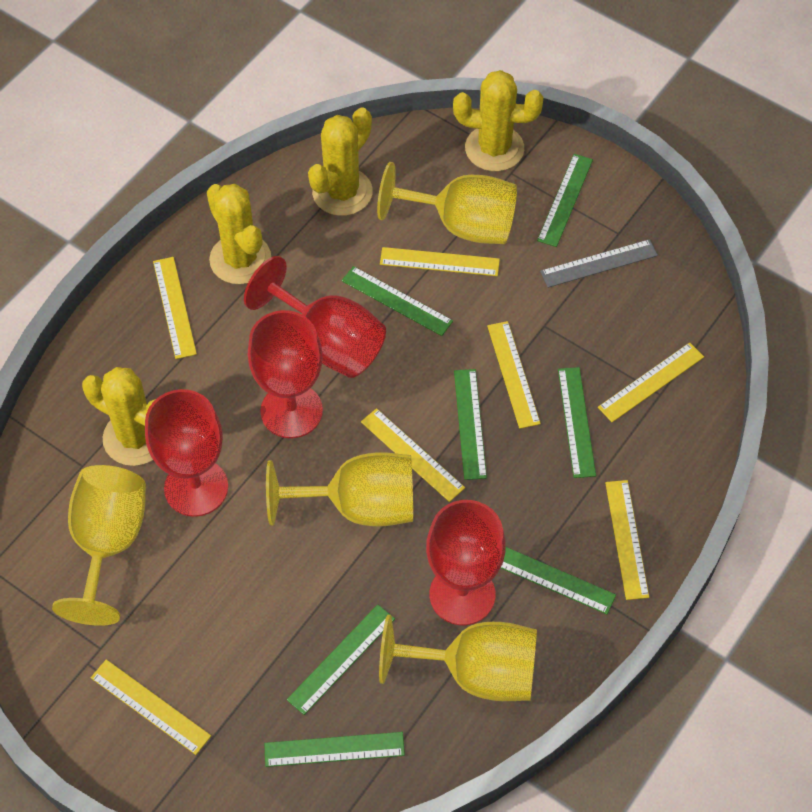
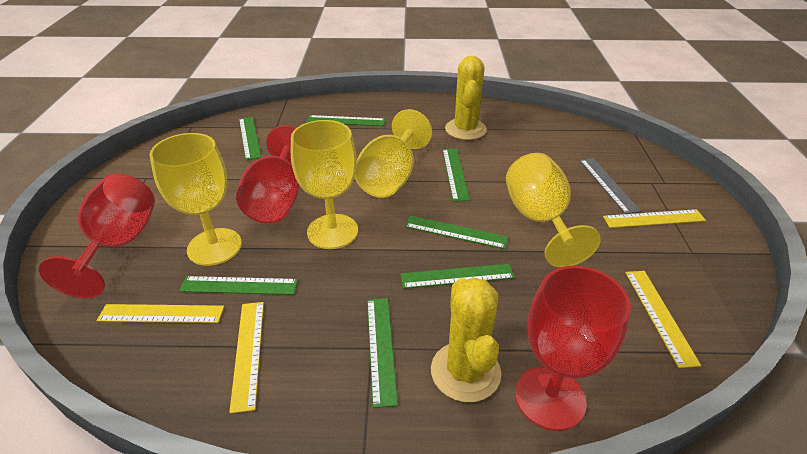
red goblet: [145,389,228,517] [244,256,386,378] [248,310,323,438] [426,500,506,625] = 4 -> [39,174,155,298] [236,125,299,223] [515,266,631,431] = 3
yellow cactus: [82,367,156,466] [207,184,271,284] [308,108,373,216] [453,70,544,171] = 4 -> [431,278,501,402] [445,56,487,140] = 2
yellow ruler: [91,659,211,755] [153,257,197,359] [361,408,465,502] [380,247,500,276] [487,321,541,429] [598,342,704,422] [605,480,649,600] = 7 -> [96,304,224,323] [229,302,264,414] [603,209,706,228] [625,271,701,368] = 4

